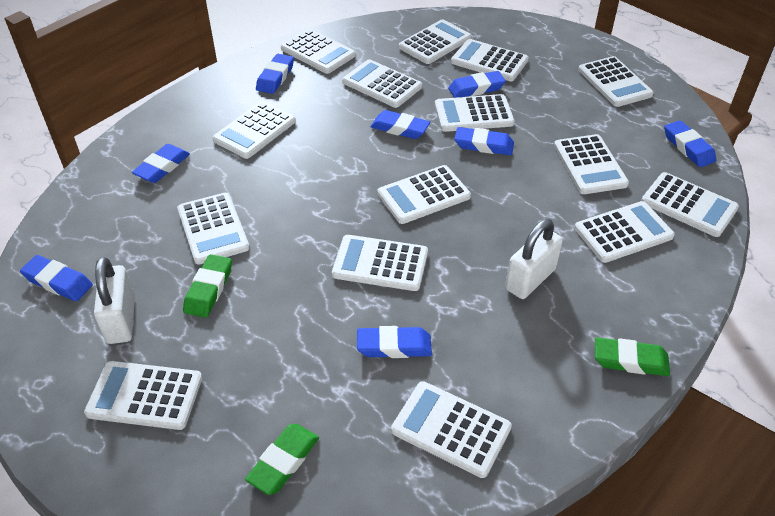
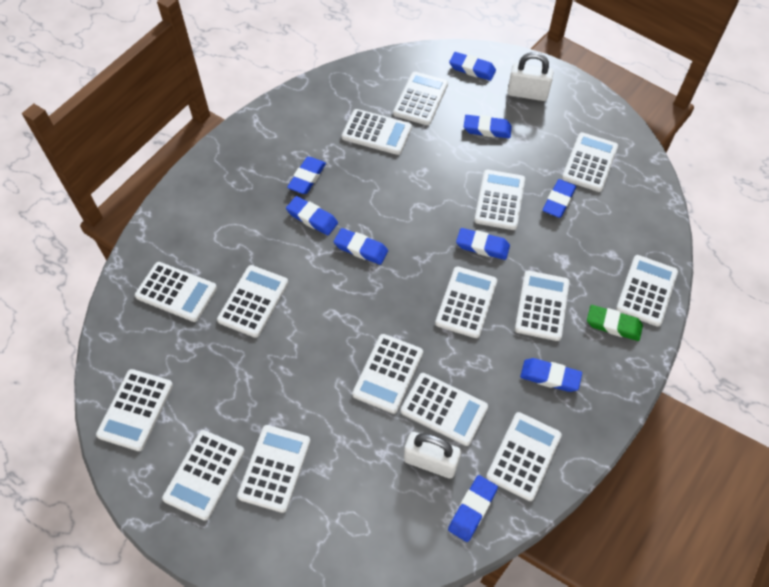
blue eraser: [20,255,93,301] [132,144,190,183] [256,54,294,94] [357,326,432,358] [370,110,430,139] [448,71,506,98] [454,127,514,155] [664,120,716,167] = 8 -> [286,196,338,235] [287,157,326,194] [334,228,388,265] [448,475,498,542] [449,52,496,81] [456,228,510,260] [464,115,512,138] [520,358,582,392] [543,179,576,218] = 9
green eraser: [183,254,232,318] [245,424,319,495] [595,337,670,376] = 3 -> [587,305,643,341] = 1

